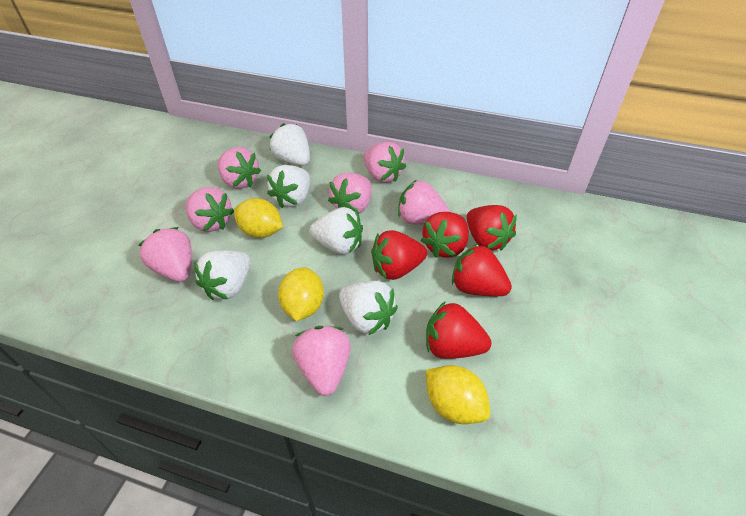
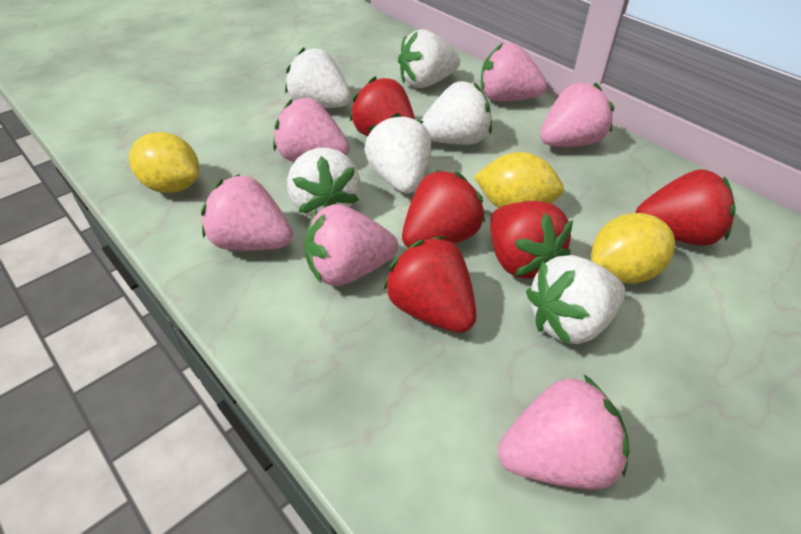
pink strawberry: [139,227,192,282] [186,187,234,232] [218,147,261,189] [292,326,351,396] [328,172,372,214] [363,142,406,183] [398,180,450,224] = 7 -> [201,174,293,251] [273,98,350,162] [304,204,398,286] [481,43,547,101] [498,375,630,489] [540,83,614,147] = 6
white strawberry: [194,250,251,300] [267,165,310,208] [270,123,310,166] [309,207,363,254] [339,281,398,335] = 5 -> [285,48,351,108] [287,148,360,217] [364,113,431,193] [398,29,460,88] [421,81,492,145] [526,255,625,345] = 6

